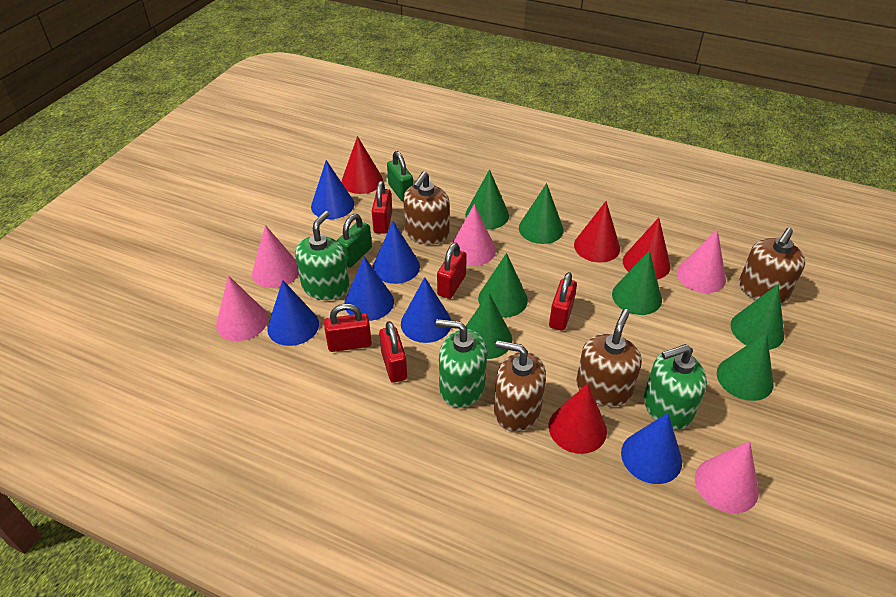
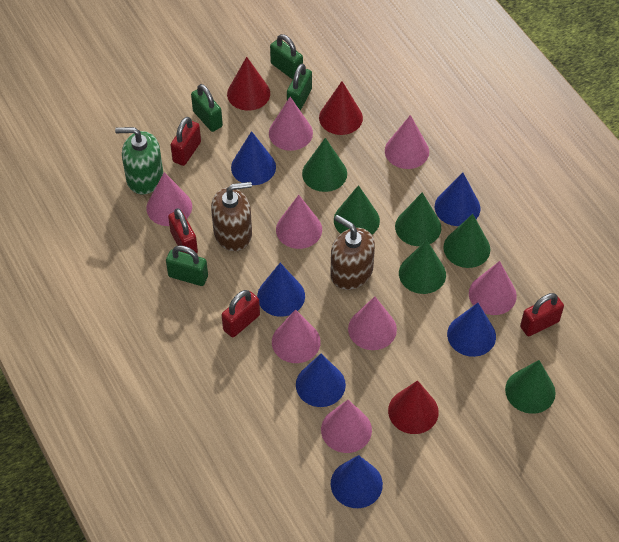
brown soap dispenser: [403,171,450,245] [494,340,546,432] [576,309,642,406] [739,228,805,304] = 4 -> [211,182,252,251] [330,215,375,290] = 2
green cone: [465,169,509,229] [466,293,512,359] [478,253,528,318] [519,183,564,244] [612,251,662,315] [717,332,773,401] [730,284,784,350] = 7 -> [302,138,347,192] [334,185,380,235] [395,192,441,246] [399,240,446,294] [443,214,490,268] [505,360,556,414] = 6
green padlock: [337,214,372,268] [387,151,413,202] = 2 -> [166,245,208,286] [191,84,223,132] [270,34,303,80] [287,64,312,111] = 4
green soap dispenser: [295,211,350,300] [436,319,487,408] [644,344,707,430] = 3 -> [115,127,163,194] = 1
pink cone: [216,275,268,341] [252,225,299,288] [453,204,496,266] [677,230,726,293] [695,441,759,513] = 5 -> [146,172,192,226] [269,97,313,151] [272,309,321,363] [276,195,322,249] [321,400,372,453] [348,296,397,350] [385,115,429,169] [469,261,517,315] = 8
red cone: [341,136,383,194] [549,384,607,454] [574,201,620,263] [623,218,671,279] = 4 -> [227,57,270,111] [319,81,363,135] [388,380,439,434] = 3
red padlock: [324,304,372,352] [372,181,392,234] [379,321,407,383] [437,242,467,299] [549,272,577,331] = 5 -> [168,208,198,254] [171,117,201,166] [222,290,260,338] [520,293,564,336] = 4

